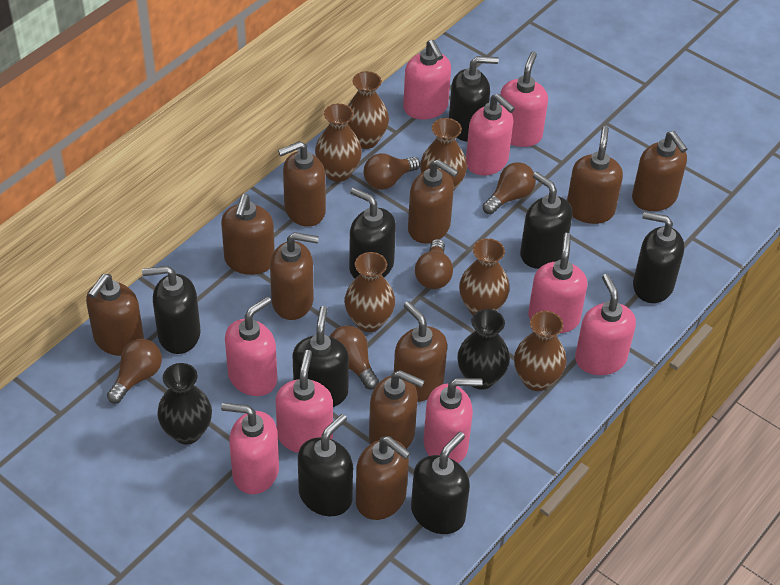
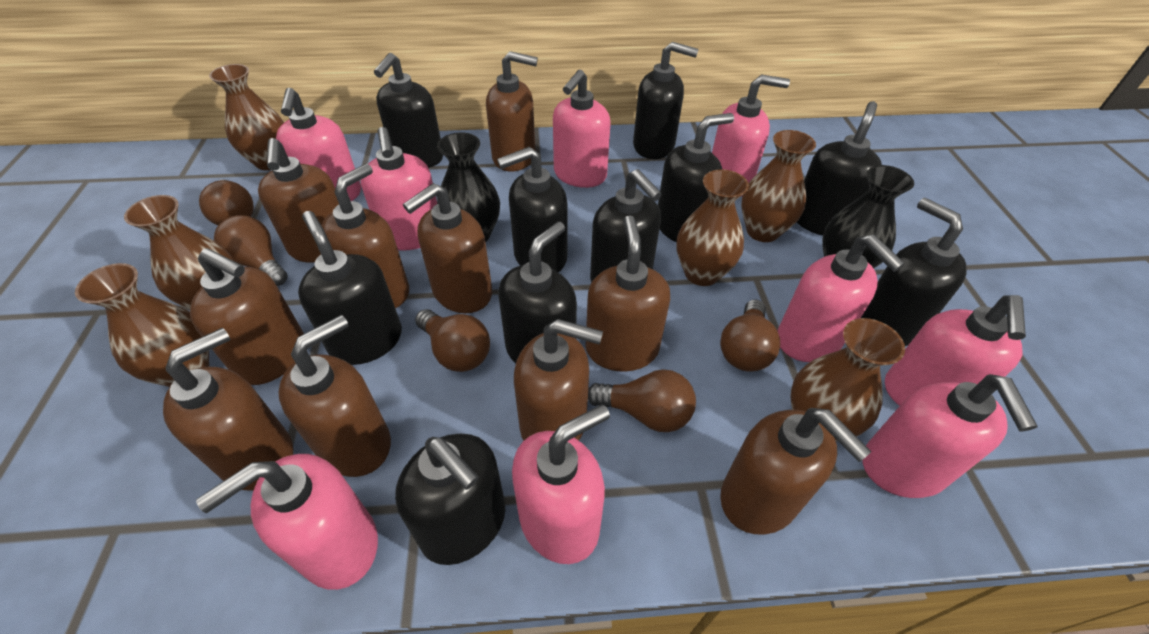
black soap dispenser: [142,266,201,354] [293,306,349,407] [298,414,353,516] [349,187,396,278] [411,432,470,534] [449,56,499,142] [520,172,573,269] [633,212,684,303] = 8 -> [298,211,402,365] [374,53,443,168] [395,434,505,565] [497,147,568,272] [499,222,577,363] [590,169,662,282] [633,42,698,159] [658,113,734,242] [797,101,882,236] [861,198,967,346] = 10

